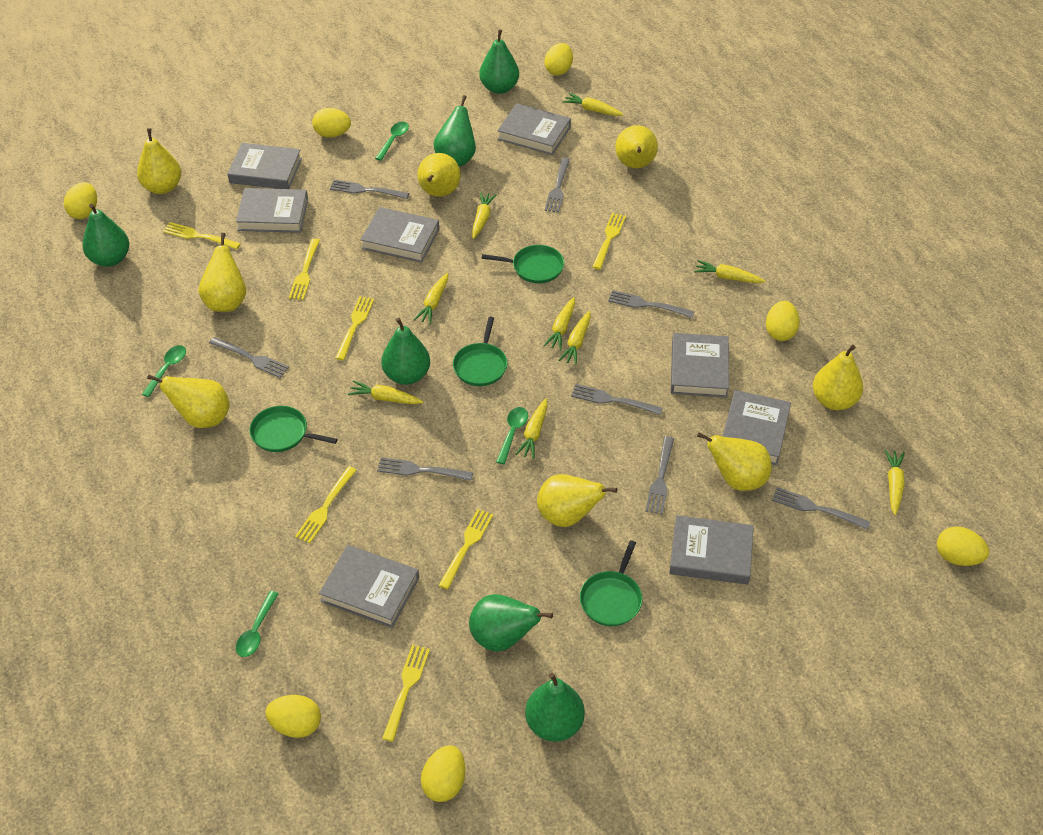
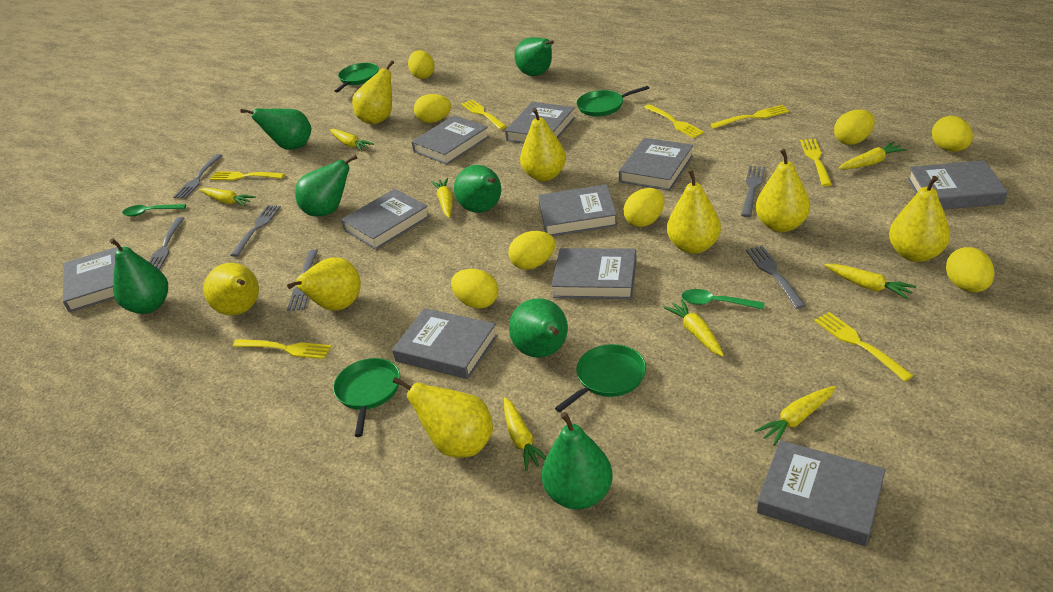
green pear: [82,204,129,267] [381,318,430,385] [433,95,476,167] [469,594,553,652] [479,30,519,94] [525,673,585,742] = 6 -> [109,238,168,314] [241,108,311,150] [295,155,358,217] [454,165,501,213] [509,298,568,357] [514,37,554,76] [542,412,613,510] = 7
green spoon: [142,345,186,397] [236,591,279,657] [375,122,409,161] [496,407,528,464] = 4 -> [122,204,186,216] [681,289,765,310] = 2
grey book: [227,143,302,189] [236,188,308,233] [319,545,419,628] [360,207,439,263] [497,103,571,155] [669,515,754,584] [671,333,729,398] [722,390,791,465] = 8 -> [63,247,118,312] [341,189,430,250] [392,308,498,379] [411,115,490,165] [505,102,576,144] [538,184,618,236] [551,248,637,299] [619,138,693,191] [757,440,886,546] [907,160,1008,209] = 10
grey fork: [209,337,289,378] [330,180,409,199] [377,457,473,480] [545,158,570,213] [571,384,663,415] [608,290,695,318] [645,436,674,514] [772,487,870,530] = 8 -> [149,217,184,270] [173,154,223,199] [230,205,281,257] [287,249,318,311] [741,166,765,217] [746,246,806,309] = 6
yellow carrot: [348,380,423,404] [414,273,448,324] [472,192,497,239] [515,398,548,459] [544,297,575,350] [559,311,591,365] [563,93,624,116] [694,260,765,283] [884,450,905,515] = 9 -> [200,188,256,206] [330,129,374,151] [431,178,453,218] [504,397,547,471] [663,299,724,357] [755,386,836,446] [824,264,916,300] [838,142,907,169] = 8
yellow egg: [64,182,97,219] [265,695,321,738] [312,108,351,137] [421,745,465,802] [544,43,573,76] [766,301,800,341] [937,527,989,566] = 7 -> [408,50,435,79] [414,94,451,123] [451,269,498,309] [509,231,555,270] [624,188,665,227] [834,110,875,145] [932,116,973,152] [946,247,995,292] = 8

